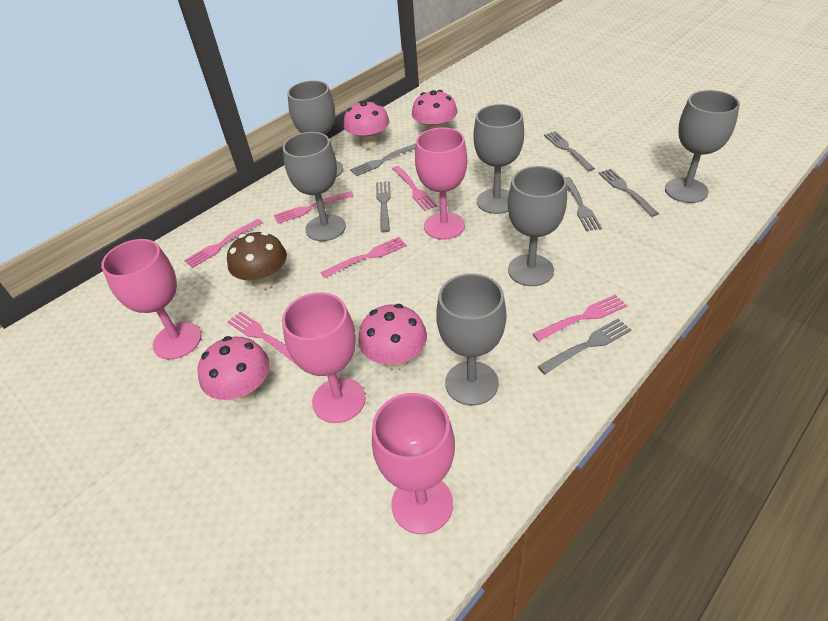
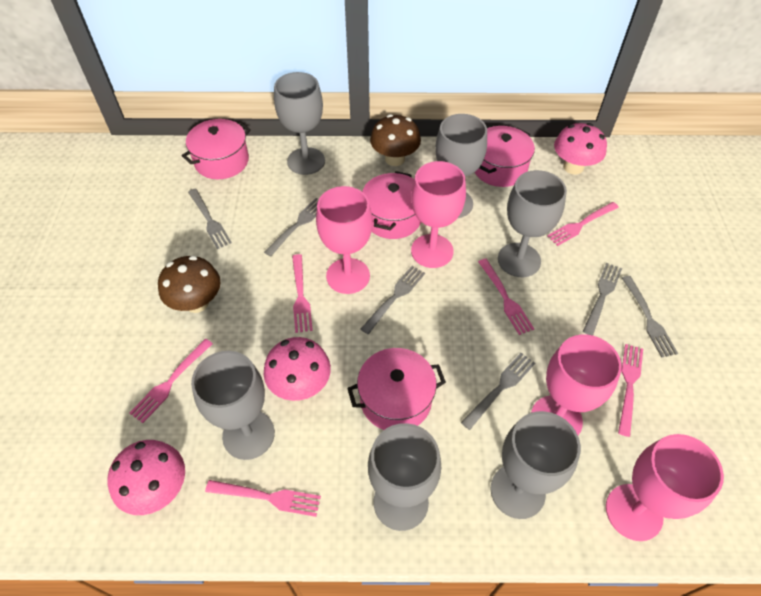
brown mushroom: [227,232,287,290] = 1 -> [158,256,221,313] [370,114,421,166] = 2
pink mushroom: [197,336,270,403] [344,101,389,149] [358,304,427,370] [412,90,458,130] = 4 -> [107,440,185,515] [264,337,331,401] [554,123,607,174] = 3
pink pot: none = 0 -> [182,119,251,179] [347,348,446,430] [362,171,421,239] [475,126,535,187] = 4

